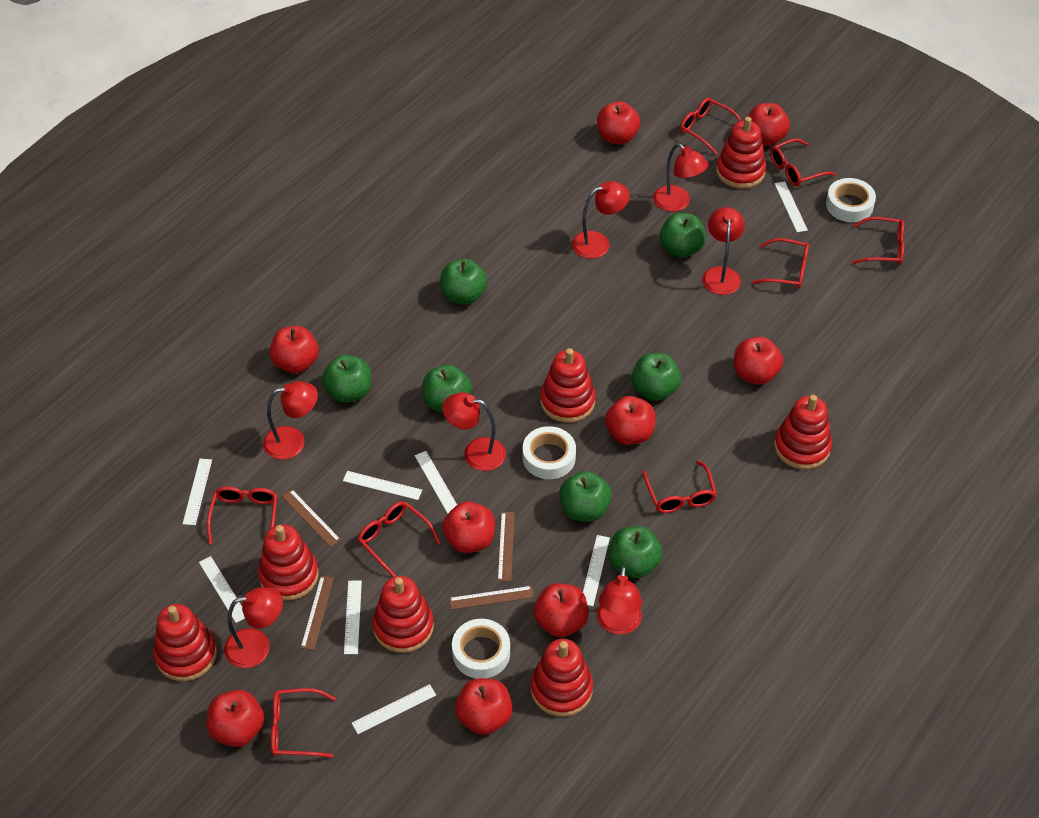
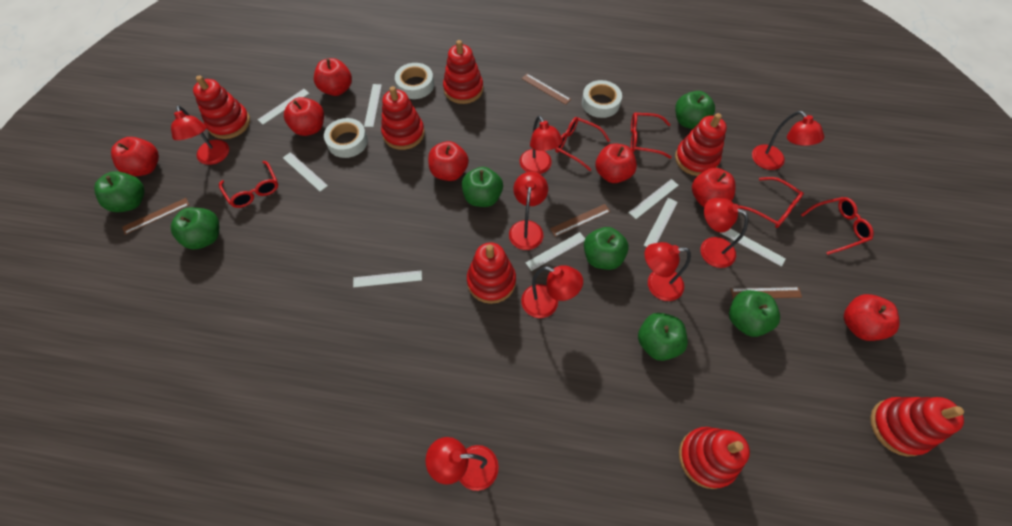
red apple: [206,690,264,747] [270,326,319,373] [442,501,495,553] [455,678,513,735] [534,583,589,637] [597,102,641,145] [605,396,655,445] [734,337,783,384] [748,103,790,146] = 9 -> [111,137,159,176] [284,97,324,136] [314,58,352,96] [428,141,469,181] [595,143,637,183] [692,168,736,207] [844,294,900,341] = 7
red glasses: [207,486,277,544] [271,688,336,758] [358,501,441,577] [642,461,717,513] [680,98,741,155] [751,238,809,289] [770,138,836,186] [852,217,904,265] = 8 -> [219,161,278,208] [555,117,610,171] [631,112,672,159] [738,177,804,228] [801,197,874,255] = 5
red lamp: [224,587,283,668] [263,381,318,460] [442,392,506,471] [572,181,630,259] [597,566,642,635] [653,143,708,212] [702,207,745,295] = 7 -> [171,106,229,165] [426,437,499,491] [509,172,548,250] [520,116,563,174] [521,265,583,318] [645,242,691,301] [700,198,748,268] [752,111,824,170] = 8

